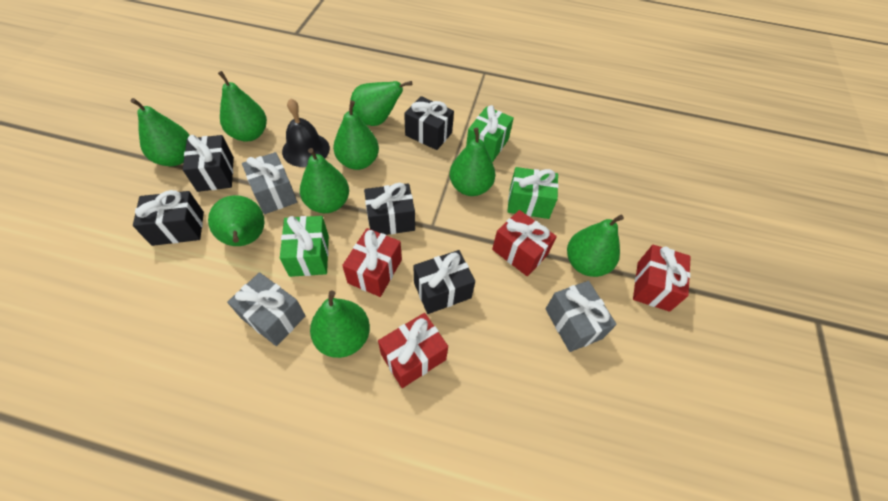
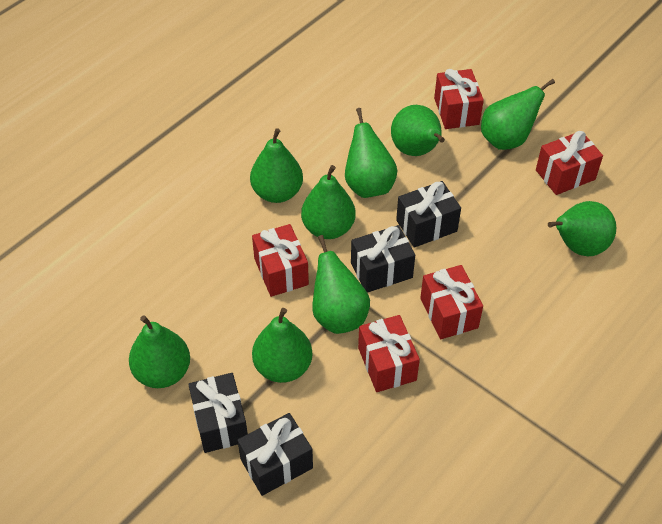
black bell: [282,98,330,167] = 1 -> none = 0
black gift: [133,190,204,246] [183,135,234,192] [364,183,415,235] [404,96,454,150] [414,250,475,314] = 5 -> [188,373,248,453] [237,413,313,496] [351,225,415,293] [396,181,461,248] = 4
green gift: [280,216,329,277] [466,105,514,162] [507,167,559,219] = 3 -> none = 0
grey gift: [227,272,306,346] [242,152,297,214] [546,281,617,352] = 3 -> none = 0
red gift: [342,228,402,297] [378,313,448,388] [492,210,557,276] [633,245,691,312] = 4 -> [252,224,309,297] [358,315,420,392] [420,265,483,339] [434,69,484,129] [536,131,603,195] = 5

